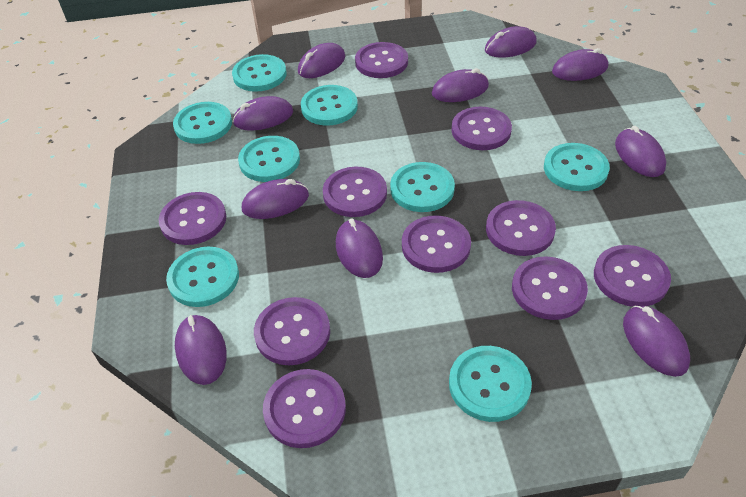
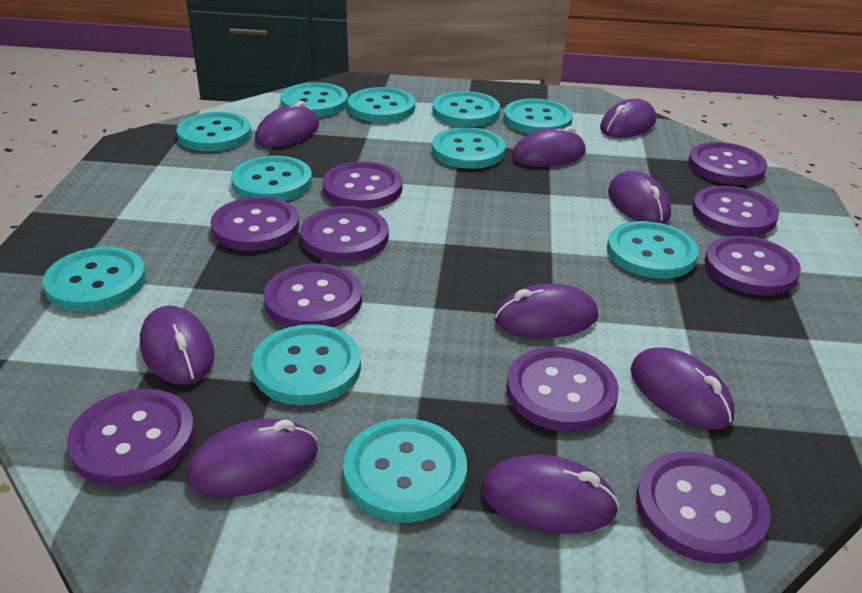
purple mouse: [175,315,227,385] [232,96,293,130] [242,179,309,219] [298,43,345,78] [336,219,383,278] [432,68,489,102] [485,26,537,58] [552,48,608,81] [615,126,666,177] [623,306,690,377] = 10 -> [140,305,215,385] [186,418,318,497] [255,101,319,148] [481,455,619,534] [495,283,598,338] [512,126,586,167] [600,99,656,138] [608,171,671,224] [631,347,735,429] = 9
turquoise button: [166,247,239,307] [173,102,232,144] [232,54,287,92] [238,136,300,182] [301,85,358,125] [390,162,455,212] [449,346,532,422] [544,143,610,191] = 8 -> [42,247,146,312] [177,112,252,151] [231,156,312,201] [252,324,361,405] [280,82,348,117] [343,418,467,523] [348,87,415,123] [432,91,500,127] [432,127,506,169] [504,99,573,134] [607,221,699,279] = 11

